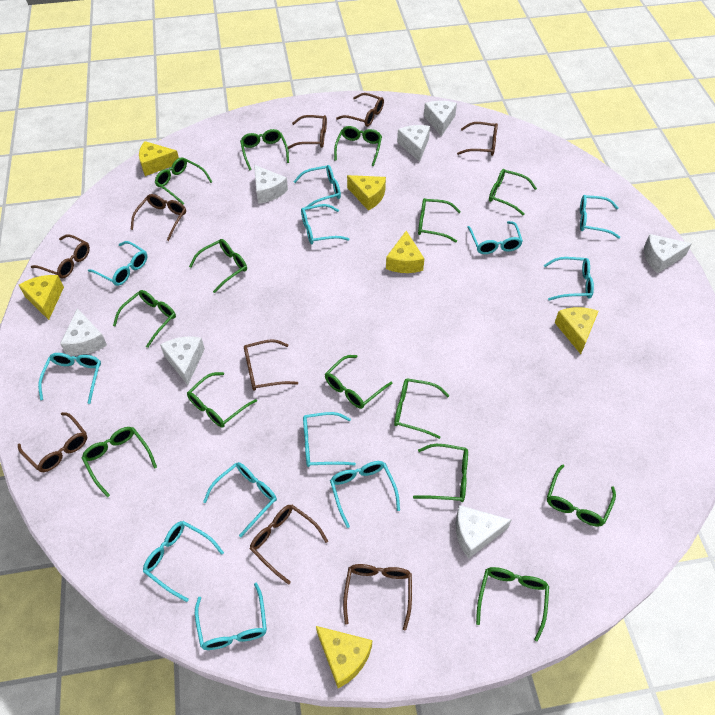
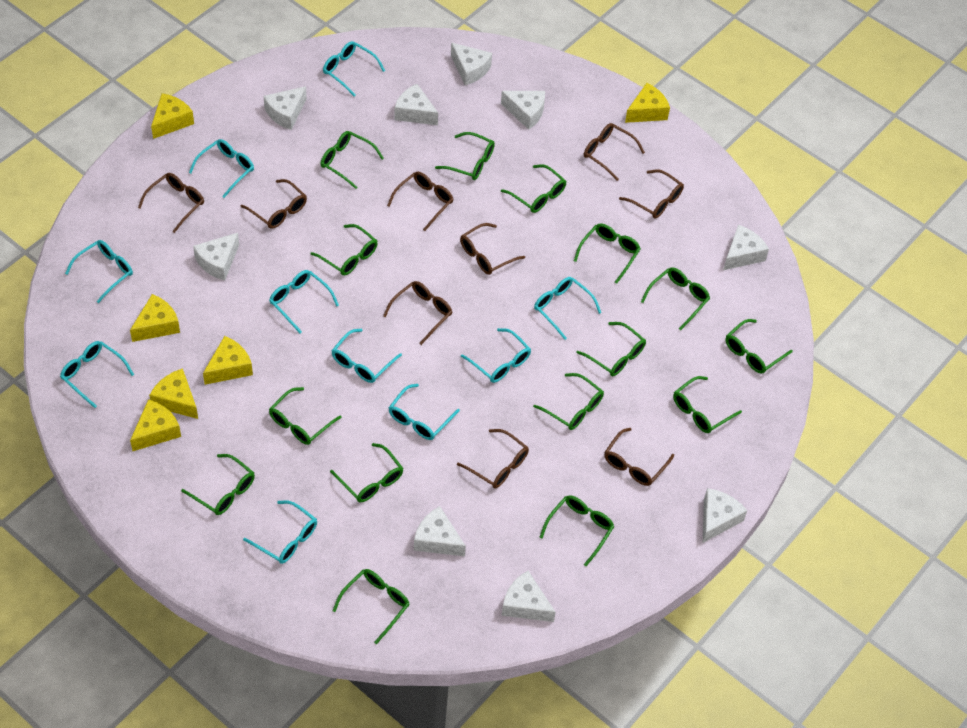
green glasses: [82,427,157,497] [113,290,176,348] [155,157,212,205] [187,372,257,428] [189,239,247,293] [240,129,289,170] [325,355,392,409] [334,126,382,166] [394,378,450,439] [413,444,468,502] [418,198,461,242] [476,567,549,641] [489,169,537,216] [547,464,616,527] = 14 -> [181,454,255,515] [269,387,342,445] [310,224,378,276] [321,131,384,189] [330,443,403,502] [332,569,410,644] [435,132,495,180] [501,164,566,213] [533,373,604,430] [540,495,615,566] [574,223,641,284] [576,322,646,376] [641,267,710,330] [673,376,742,433] [725,319,793,374] = 15
turquoise glasses: [38,353,101,404] [88,241,147,286] [143,521,224,602] [195,583,267,650] [203,462,277,537] [293,165,341,208] [301,204,349,244] [303,412,356,467] [330,461,400,528] [467,221,523,254] [544,257,594,301] [580,195,620,239] = 12 -> [60,341,134,408] [65,240,133,303] [189,139,254,198] [243,500,317,564] [269,270,339,334] [323,41,385,96] [332,329,402,383] [389,384,460,440] [461,328,531,383] [534,277,601,340] = 10
white cheese: [60,308,107,356] [160,337,205,385] [254,165,288,204] [397,125,430,162] [424,101,457,136] [456,505,511,559] [644,234,692,274] = 7 -> [193,233,239,280] [264,86,307,130] [394,84,438,125] [414,506,466,556] [451,43,492,85] [501,91,545,130] [502,571,556,622] [703,488,747,543] [723,225,769,270] = 9

